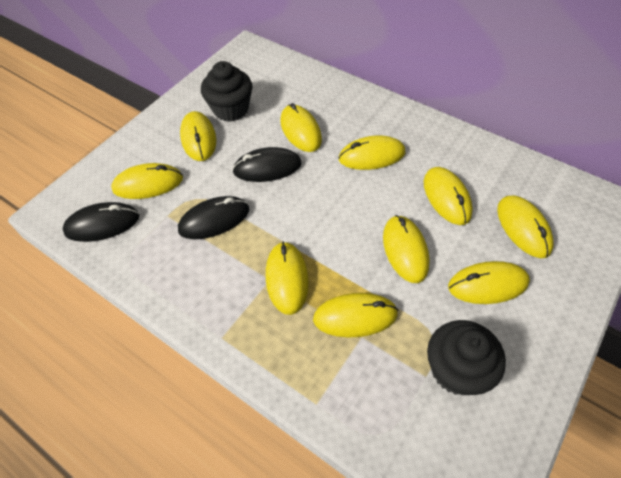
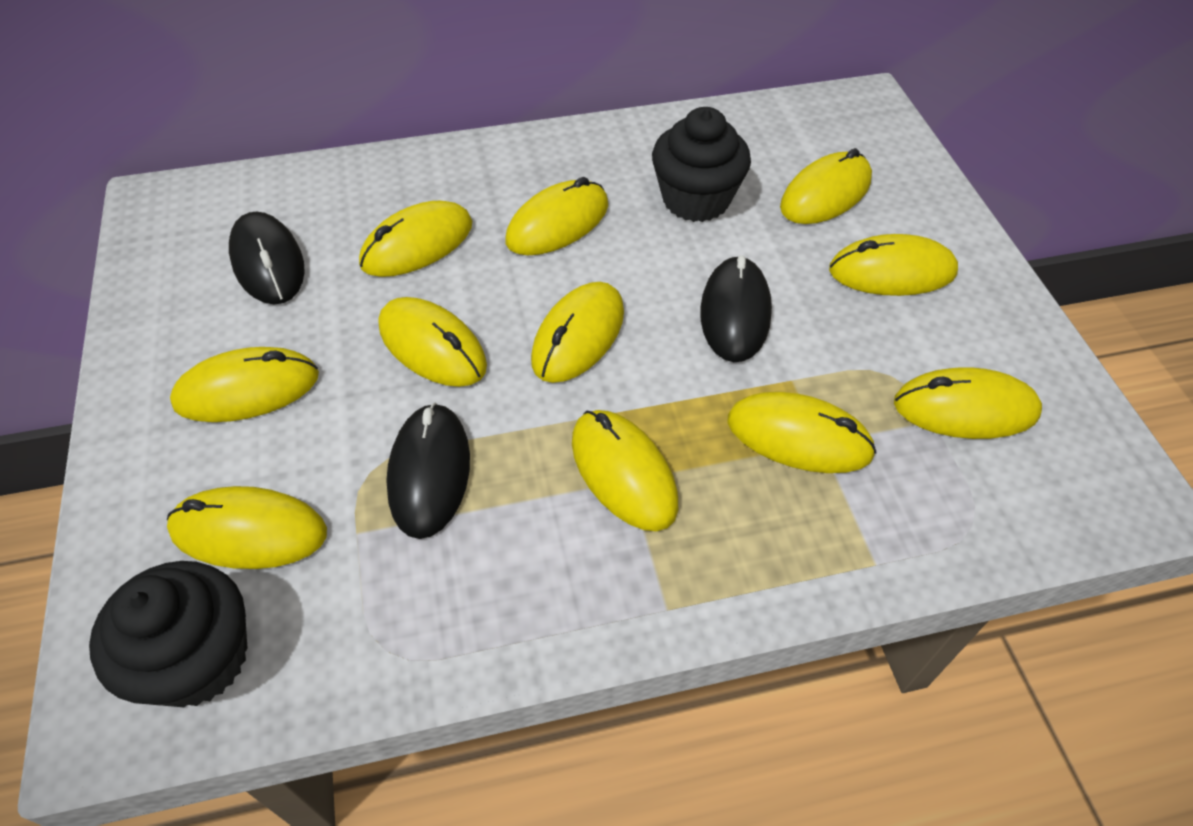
yellow mouse: [111,163,183,199] [180,111,216,161] [266,241,309,315] [281,103,322,152] [313,293,398,338] [339,135,405,170] [383,215,430,283] [424,167,473,225] [448,261,530,304] [497,195,554,258] = 10 -> [167,486,327,569] [170,347,319,422] [359,201,472,277] [379,297,487,387] [506,177,608,255] [531,282,624,383] [572,410,678,531] [728,392,877,473] [780,148,872,224] [829,234,958,296] [894,367,1042,439] = 11

